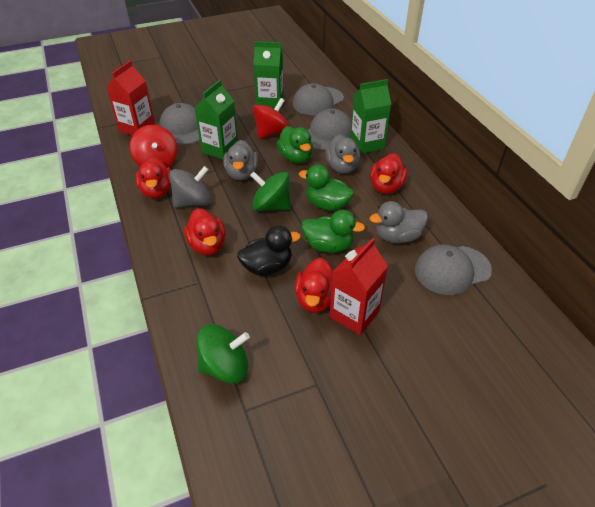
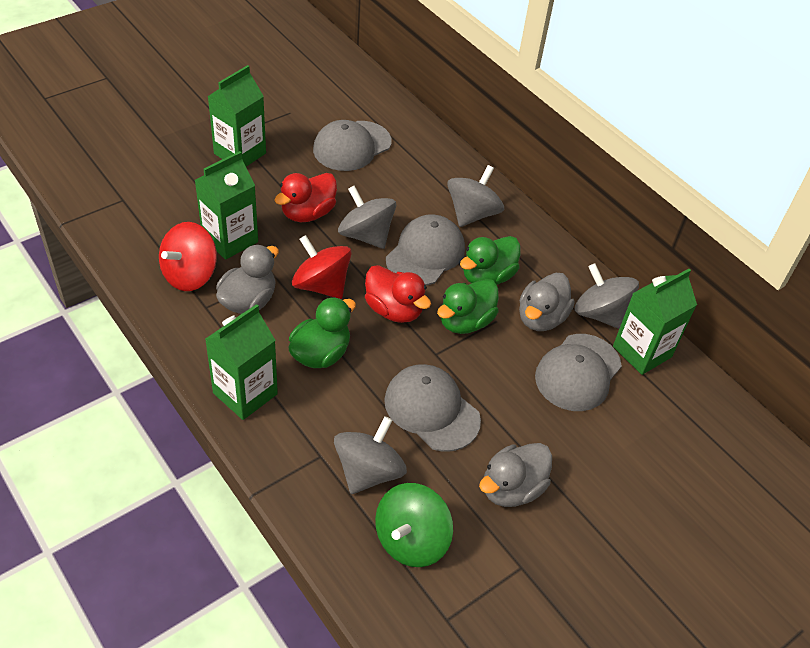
black duck: [237,226,301,276] = 1 -> none = 0
green carton: [194,80,238,159] [253,41,283,109] [350,79,391,154] = 3 -> [195,151,258,260] [205,304,278,420] [207,65,266,166] [613,269,697,375] = 4
green spinning top: [197,324,250,384] [250,172,291,211] = 2 -> [375,483,453,567] = 1
grey spinning top: [169,166,211,208] = 1 -> [334,416,407,494] [338,185,396,249] [447,165,504,227] [575,263,639,329] = 4
red carton: [106,61,155,136] [329,238,388,335] = 2 -> none = 0
red duck: [135,157,171,198] [184,208,226,255] [295,258,333,313] [370,153,407,194] = 4 -> [274,173,337,222] [365,265,431,323] = 2

